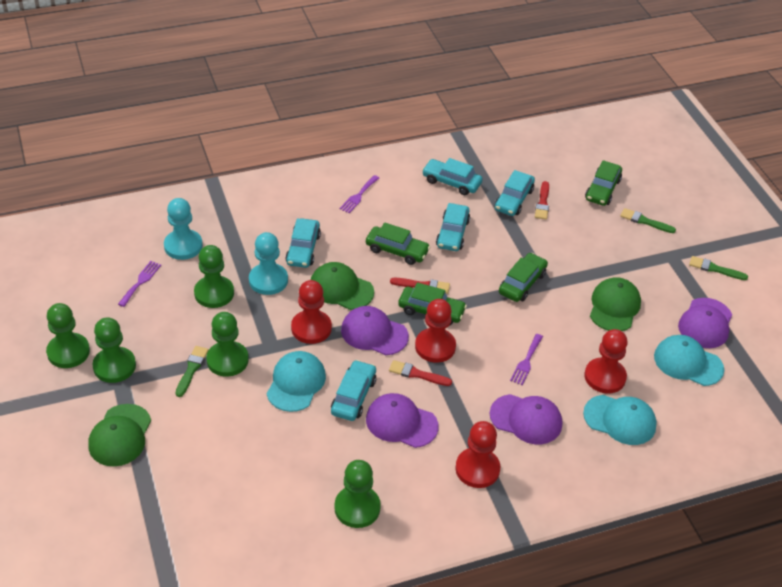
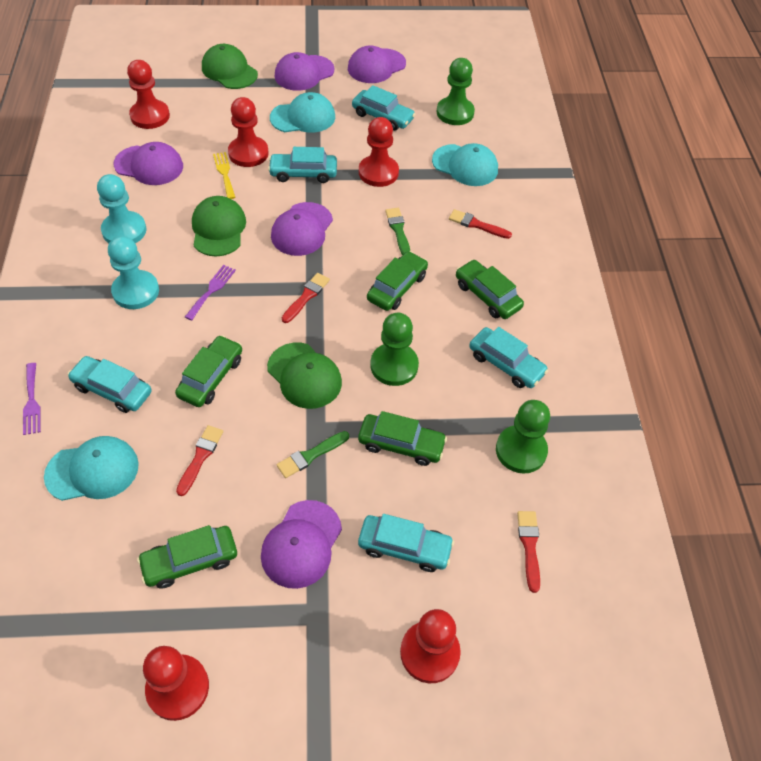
green brush: [175,346,209,397] [620,208,676,233] [689,256,748,280] = 3 -> [277,431,349,478] [385,208,410,255] = 2
green car: [366,223,430,265] [398,282,467,325] [499,253,548,302] [585,160,622,206] = 4 -> [137,525,237,589] [175,335,242,407] [358,411,447,466] [367,251,428,311] [456,259,524,319] = 5
green pawn: [46,303,90,368] [92,317,136,383] [194,245,234,308] [206,312,249,377] [335,460,381,528] = 5 -> [370,313,419,386] [437,58,475,125] [496,400,550,473] = 3
purple cap: [341,306,409,355] [366,393,439,448] [490,394,562,444] [678,298,732,348] = 4 -> [114,142,183,185] [261,500,342,589] [271,202,333,256] [275,52,335,91] [348,45,406,83] = 5
purple fork: [118,261,161,307] [339,175,379,213] [510,334,543,385] = 3 -> [23,363,41,435] [185,265,236,321] = 2
red brush: [389,360,452,386] [390,278,450,294] [535,181,549,220] = 3 -> [176,425,223,496] [282,273,330,323] [449,209,512,239] [517,511,540,593] = 4
red pawn: [291,280,332,344] [415,299,456,363] [455,421,500,488] [584,329,628,393] = 4 -> [127,60,170,129] [143,646,209,721] [228,97,269,167] [359,117,399,187] [400,609,461,683] = 5
yellow fork: none = 0 -> [213,152,235,199] = 1

